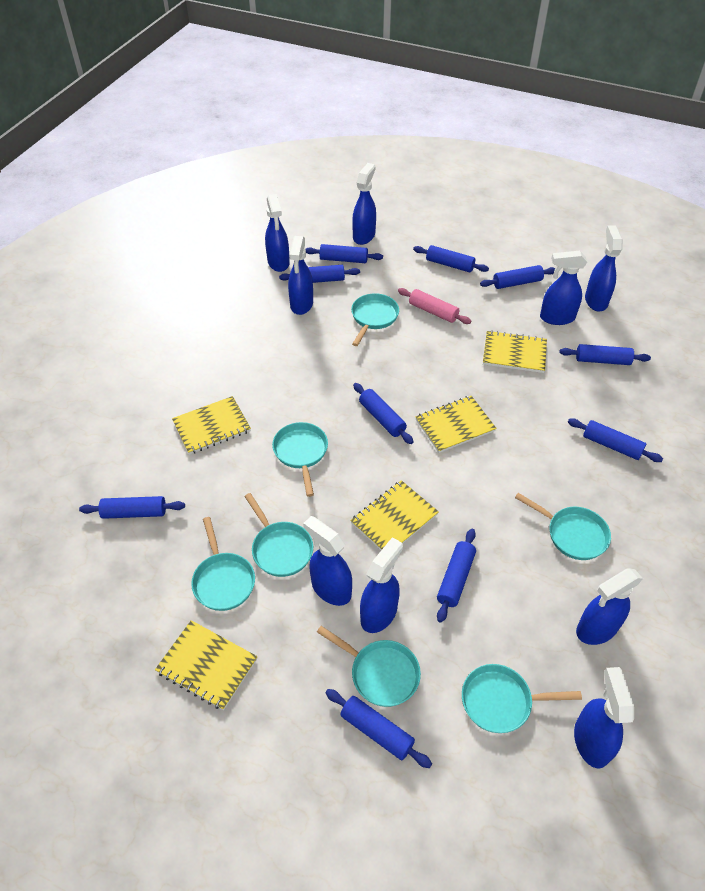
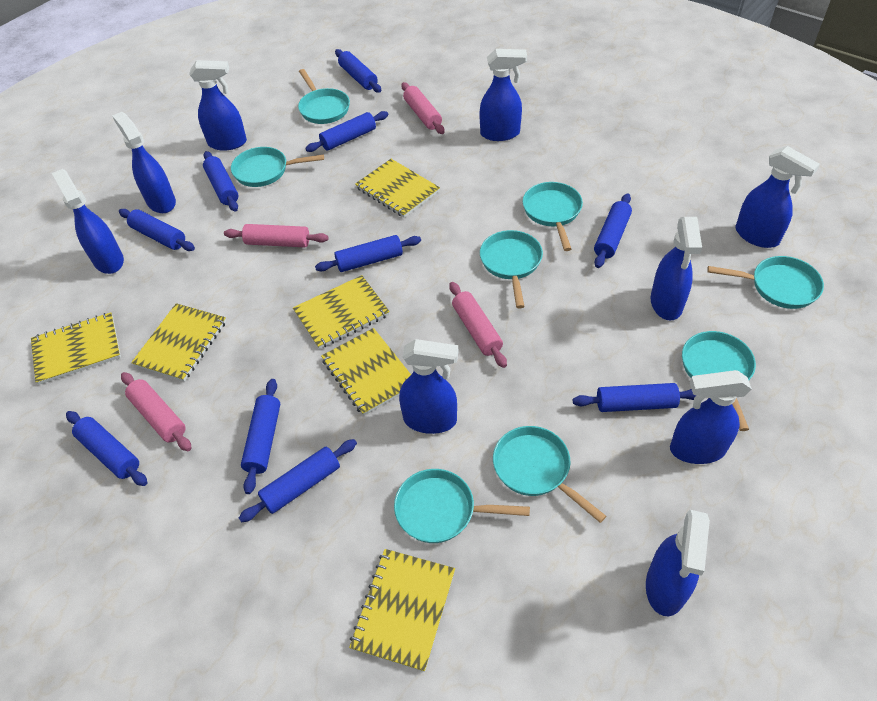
pink rolling pin: [398,288,471,324] = 1 -> [121,372,191,451] [224,224,329,247] [401,82,445,134] [449,282,507,368] = 4
turquoise pan: [191,517,255,611] [244,493,313,577] [272,422,328,497] [317,626,421,707] [351,293,399,346] [462,664,582,733] [515,493,611,560] = 7 -> [231,147,324,187] [298,69,350,124] [394,469,530,543] [480,230,543,309] [493,426,606,523] [523,182,583,251] [682,331,756,431] [707,256,824,309] = 8
yellow notebook: [155,620,258,710] [172,396,251,455] [350,480,439,550] [415,396,497,453] [483,330,547,373] = 5 -> [31,312,121,385] [131,303,226,382] [293,275,390,349] [321,328,411,416] [349,549,455,672] [355,159,440,218] = 6

